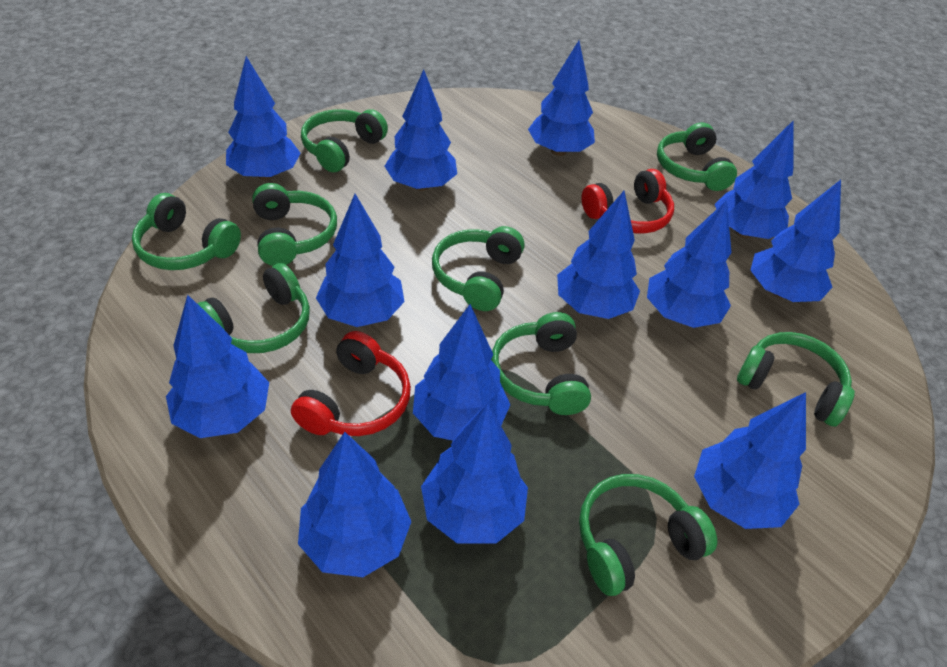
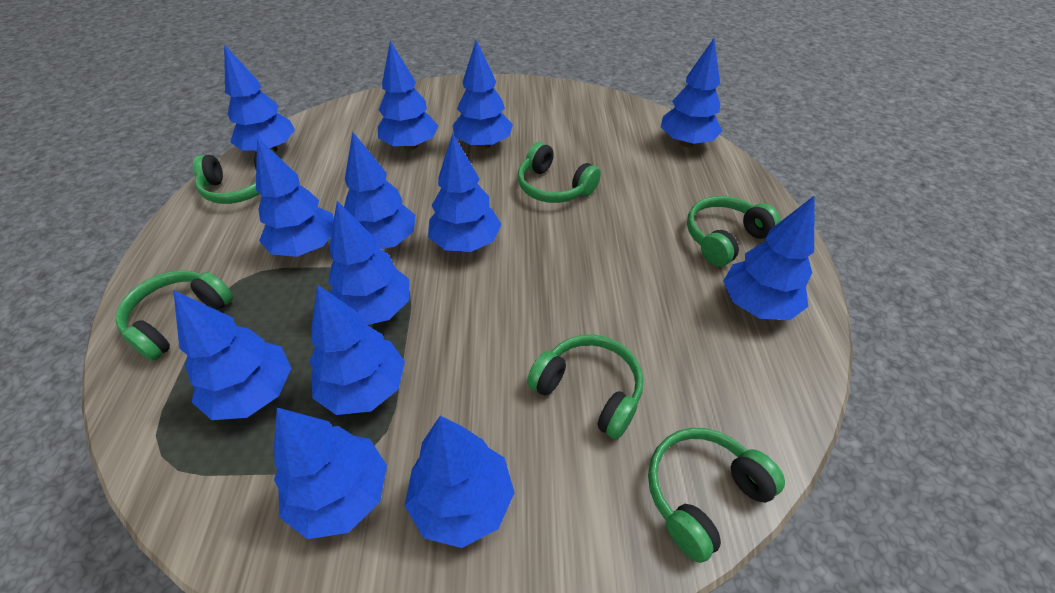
green headphones: [132,193,241,270] [197,263,310,353] [252,183,337,266] [301,109,388,172] [432,226,524,311] [491,312,591,415] [579,474,717,596] [657,122,737,191] [737,332,855,427] = 9 -> [115,270,233,361] [193,150,276,204] [518,142,601,203] [527,334,643,439] [648,428,785,563] [687,196,781,266] = 6
red headphones: [291,331,411,436] [581,169,674,233] = 2 -> none = 0

